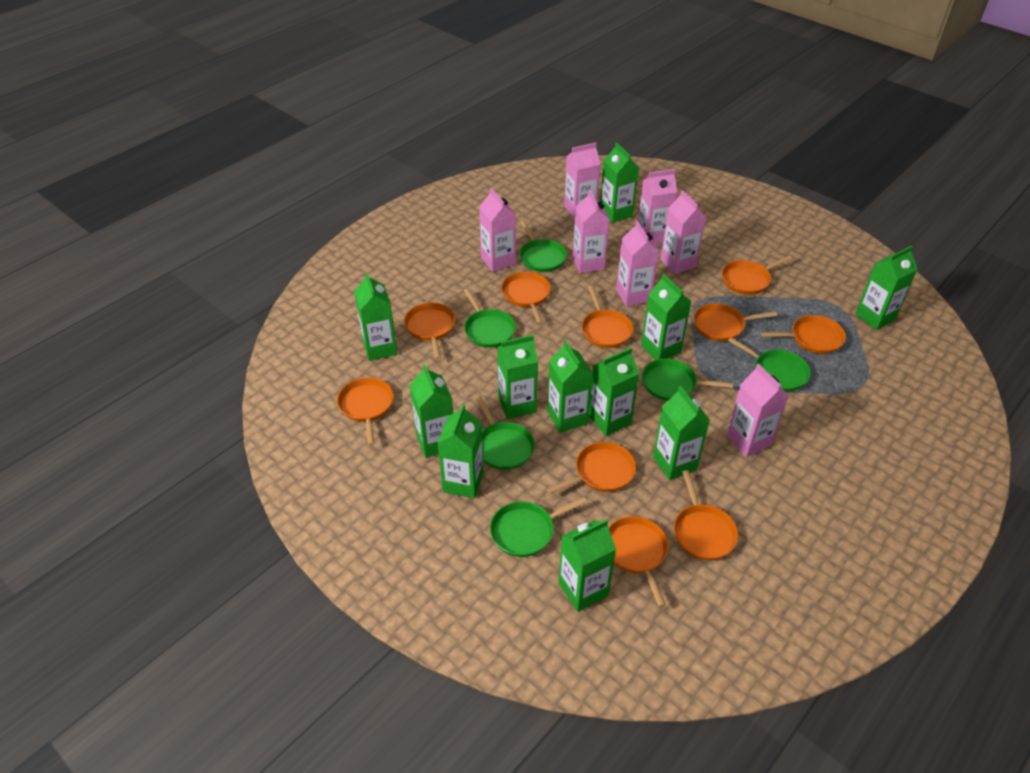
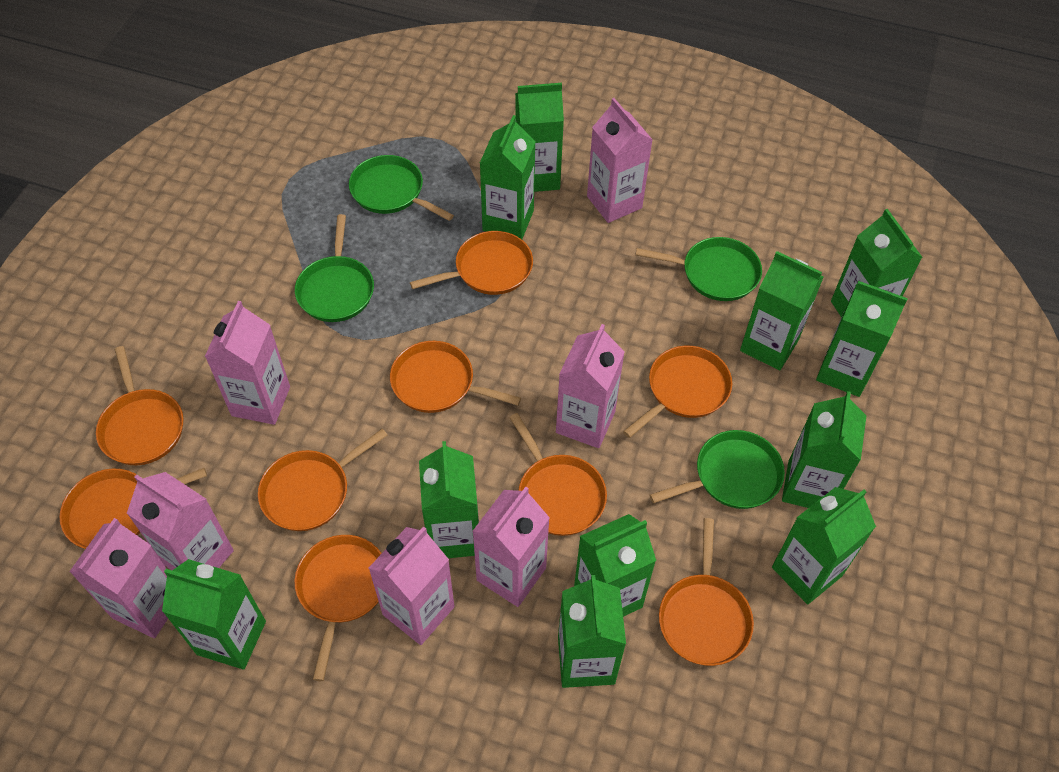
green pan: [464,288,516,348] [475,396,535,470] [490,497,587,557] [520,220,567,272] [642,359,733,401] [728,337,811,391] = 6 -> [295,214,374,322] [349,155,454,221] [636,237,762,301] [650,430,785,509] = 4
orange pan: [337,378,393,446] [404,303,456,360] [501,272,550,324] [547,442,636,494] [581,286,633,348] [608,516,668,607] [674,470,738,560] [693,303,777,341] [722,255,792,295] [761,315,846,354] = 10 -> [60,468,207,549] [96,346,183,465] [258,429,387,531] [294,535,382,681] [390,341,521,413] [410,231,533,295] [509,413,607,536] [623,346,732,438] [659,518,754,666] = 9

